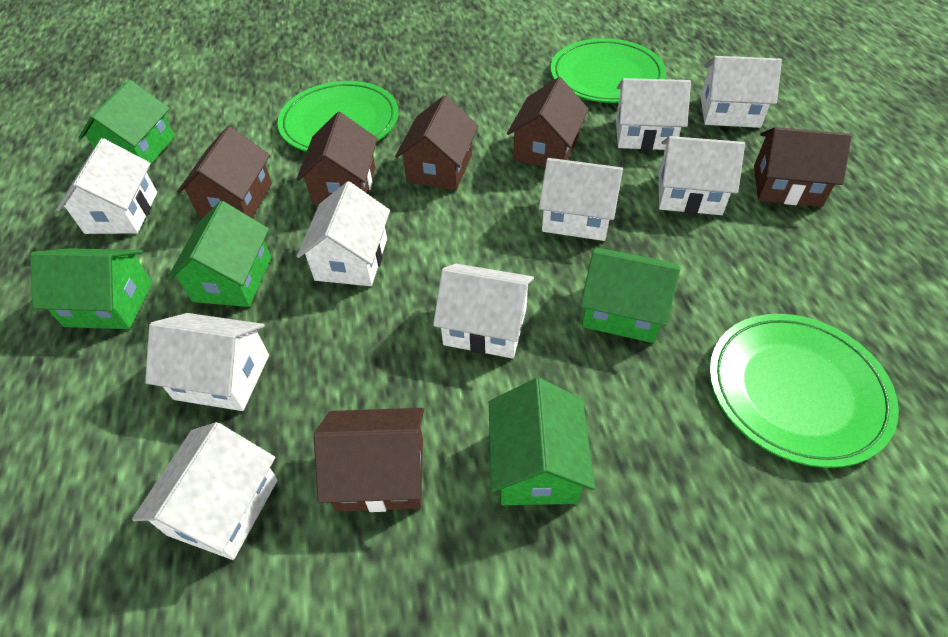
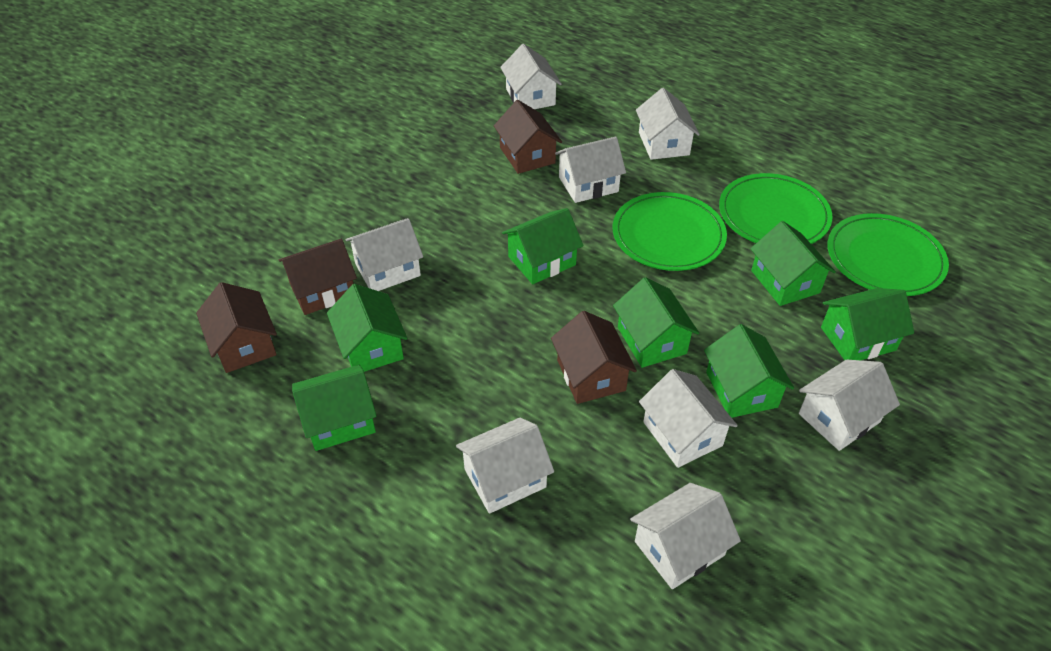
brown house: [177,126,272,218] [296,112,377,205] [314,408,424,512] [395,95,478,190] [507,77,589,167] [754,127,852,207] = 6 -> [196,282,277,373] [279,239,357,315] [494,100,562,174] [551,311,637,404] = 4
green house: [30,248,153,329] [78,80,175,164] [167,201,271,307] [489,378,595,505] [580,248,680,343] = 5 -> [292,365,377,451] [327,284,408,372] [502,208,583,284] [613,277,699,368] [704,324,794,418] [750,221,836,306] [821,288,914,360] = 7
white house: [56,138,157,234] [132,422,278,560] [145,313,269,411] [296,181,390,286] [433,264,534,358] [539,158,623,241] [616,78,691,150] [659,136,745,215] [700,56,782,128] = 9 -> [346,218,423,291] [456,418,554,514] [500,44,562,109] [555,137,626,203] [630,483,741,589] [636,88,700,160] [639,369,738,468] [799,360,900,451] = 8

